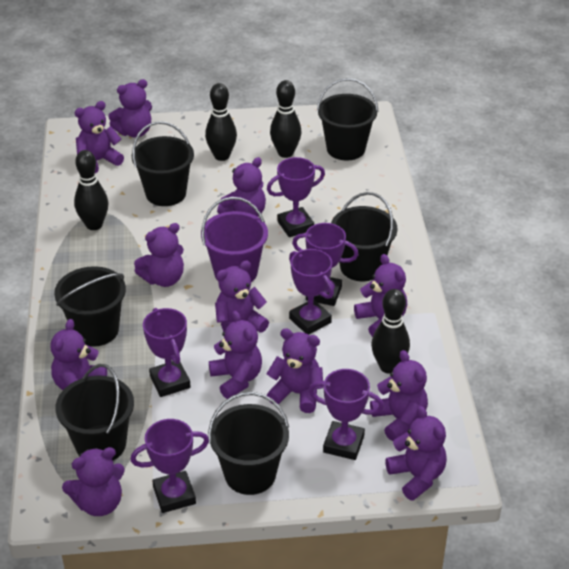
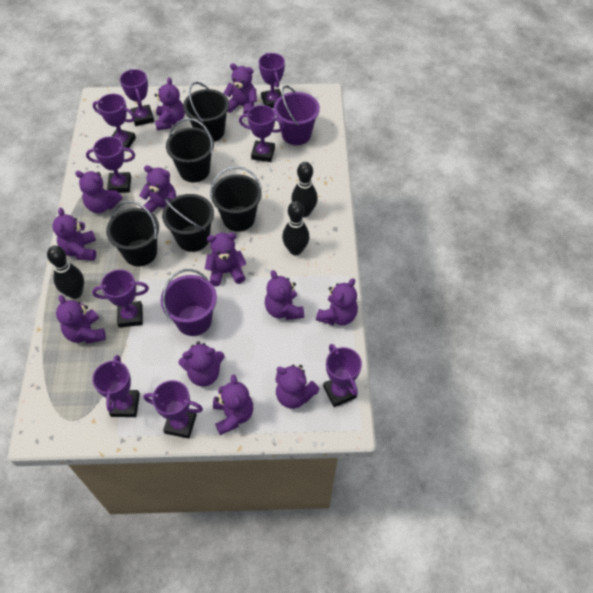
black bowling pin: [74,150,108,230] [205,83,237,161] [270,80,301,158] [371,289,410,374] = 4 -> [47,246,84,299] [282,201,310,255] [291,162,318,217] = 3
black bucket: [54,266,126,347] [56,364,134,461] [132,121,194,206] [208,392,289,495] [317,78,378,161] [331,192,397,281] = 6 -> [106,201,159,266] [162,194,214,252] [166,118,214,182] [183,82,229,142] [210,166,262,232] = 5
purple bucket: [201,197,268,282] = 1 -> [161,269,217,336] [274,85,320,145] = 2
purple trophy: [131,419,209,513] [143,308,191,397] [267,157,325,237] [289,249,334,335] [292,223,359,306] [309,369,384,460] = 6 -> [86,136,135,193] [92,269,149,328] [92,355,140,417] [93,94,136,151] [120,69,154,126] [143,380,203,439] [239,105,285,162] [258,53,285,108] [323,344,362,407] = 9

